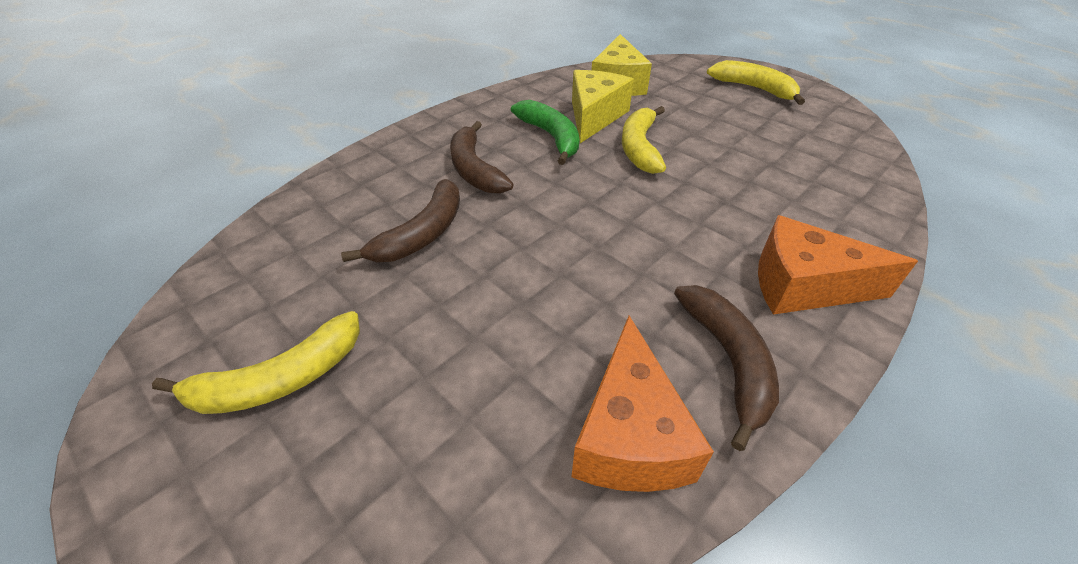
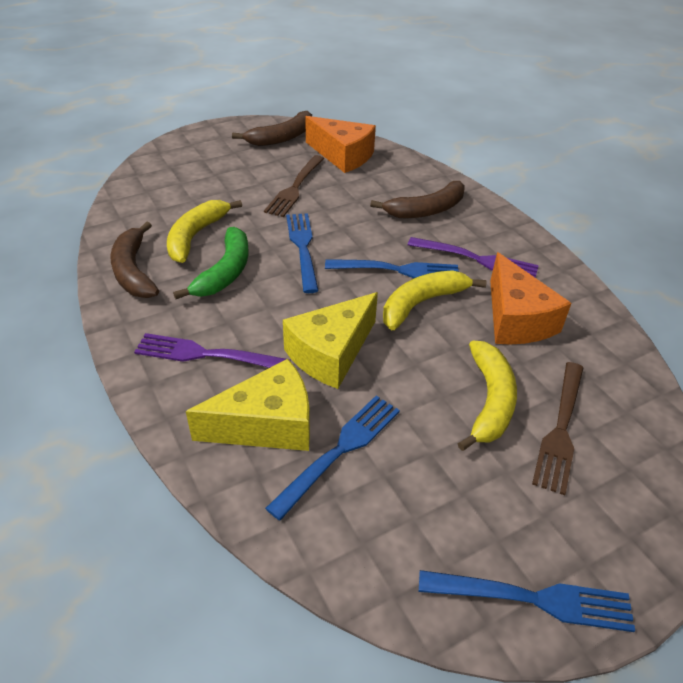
blue fork: none = 0 -> [265,396,400,521] [286,213,319,293] [325,259,459,278] [419,570,635,632] = 4
brown fork: none = 0 -> [264,155,325,217] [532,362,583,495] = 2
purple fork: none = 0 -> [134,333,291,368] [408,237,539,278] = 2

